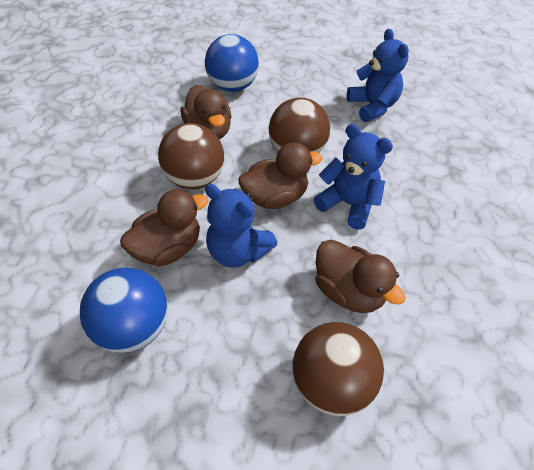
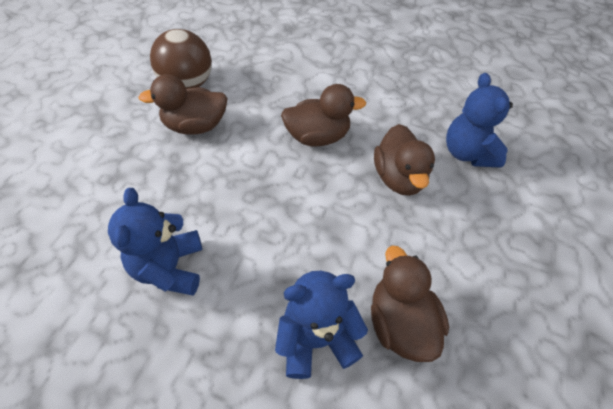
blue ball: [80,268,168,353] [205,34,259,92] = 2 -> none = 0
brown ball: [158,123,224,189] [269,98,330,153] [293,322,384,416] = 3 -> [150,29,212,89] = 1

